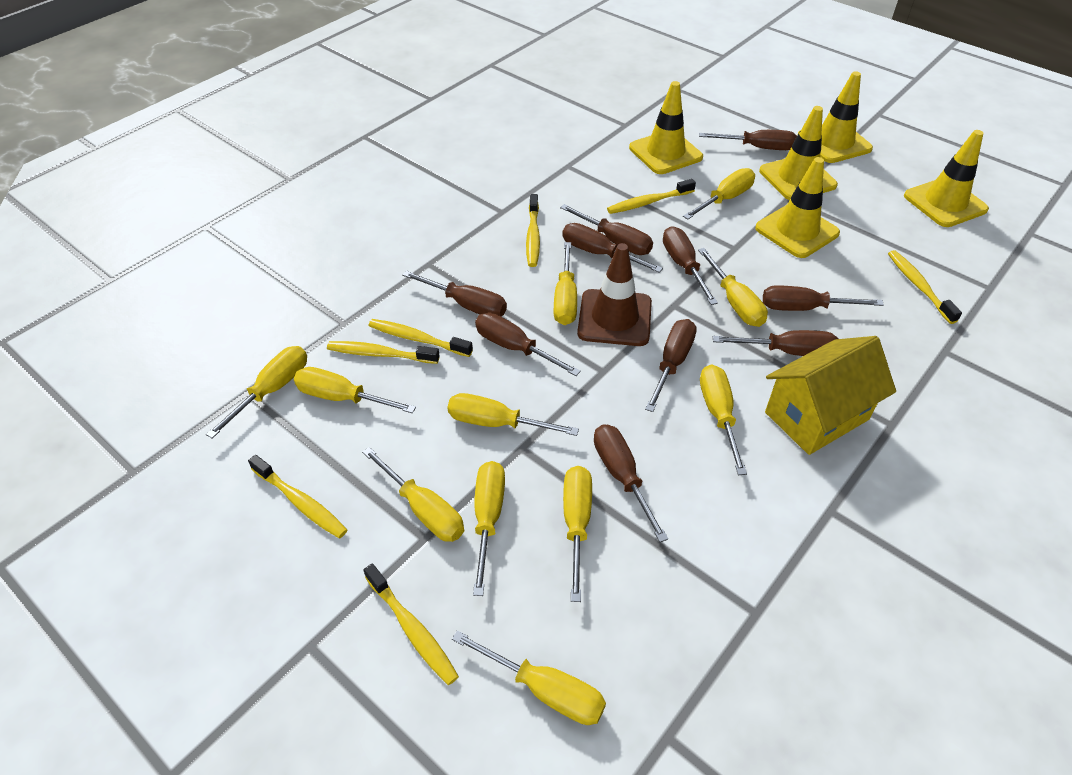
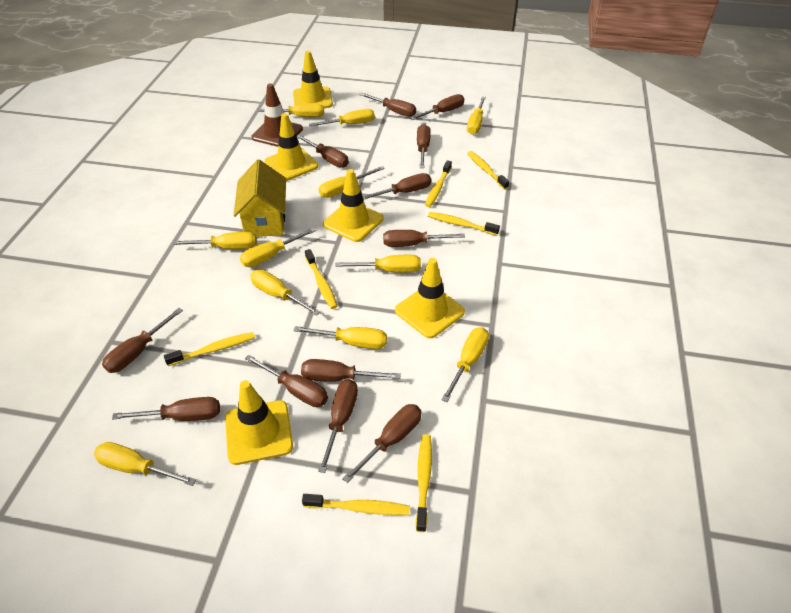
brown screwdriver: [402,270,507,316] [475,313,581,376] [560,204,653,255] [563,223,663,273] [594,424,668,542] [645,319,697,412] [663,226,718,305] [699,130,797,150] [713,330,839,356] [763,286,884,311] = 10 -> [102,308,183,373] [112,397,220,421] [245,355,328,407] [297,135,349,168] [301,359,401,382] [318,379,358,473] [342,404,422,483] [359,93,416,117] [363,173,431,200] [383,230,465,247] [410,94,464,120] [417,124,431,168] = 12

